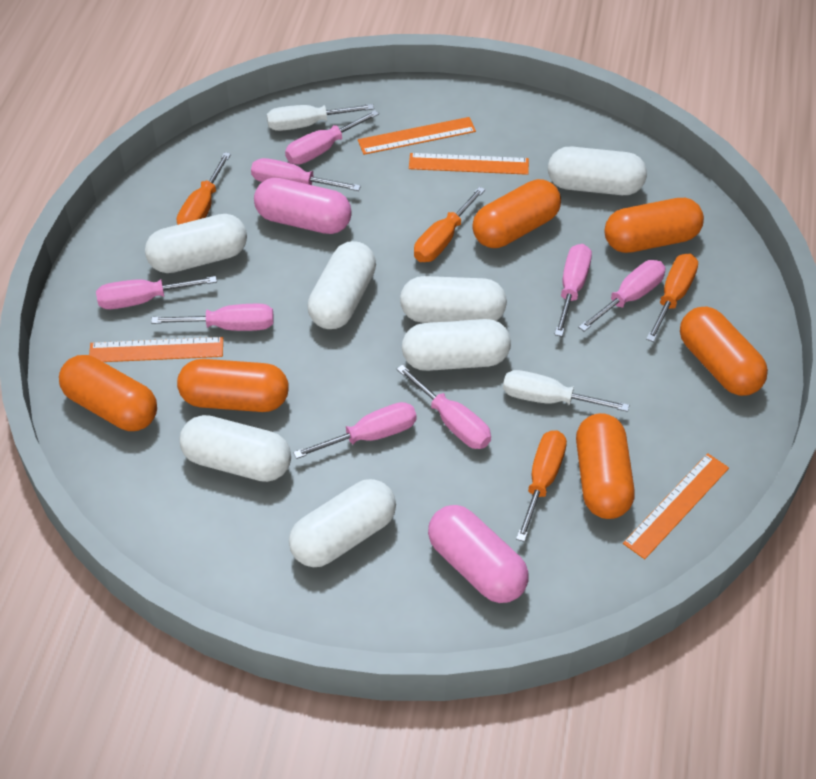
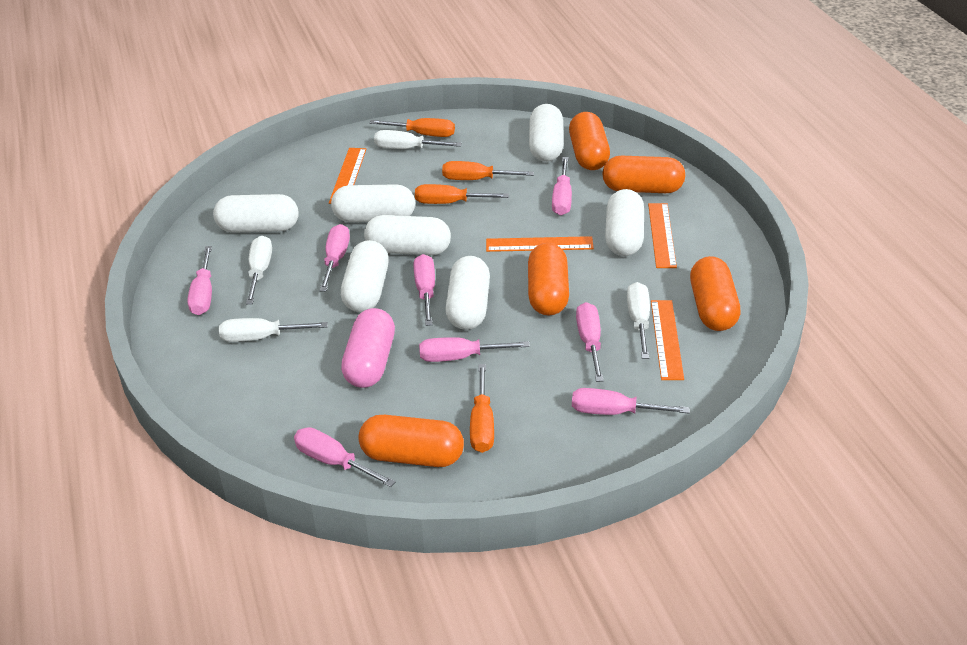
orange capsule: [59,355,157,431] [177,359,289,412] [472,179,561,248] [576,413,635,519] [604,198,704,253] [680,306,768,396] = 6 -> [358,415,464,467] [528,243,569,315] [569,112,610,170] [602,156,685,193] [690,256,741,331] = 5
pink capsule: [254,178,352,234] [428,505,528,603] = 2 -> [341,308,395,388] = 1
white screwdriver: [267,104,374,131] [503,370,629,412] = 2 -> [219,318,328,342] [246,236,272,304] [374,130,462,149] [627,282,650,359] = 4

